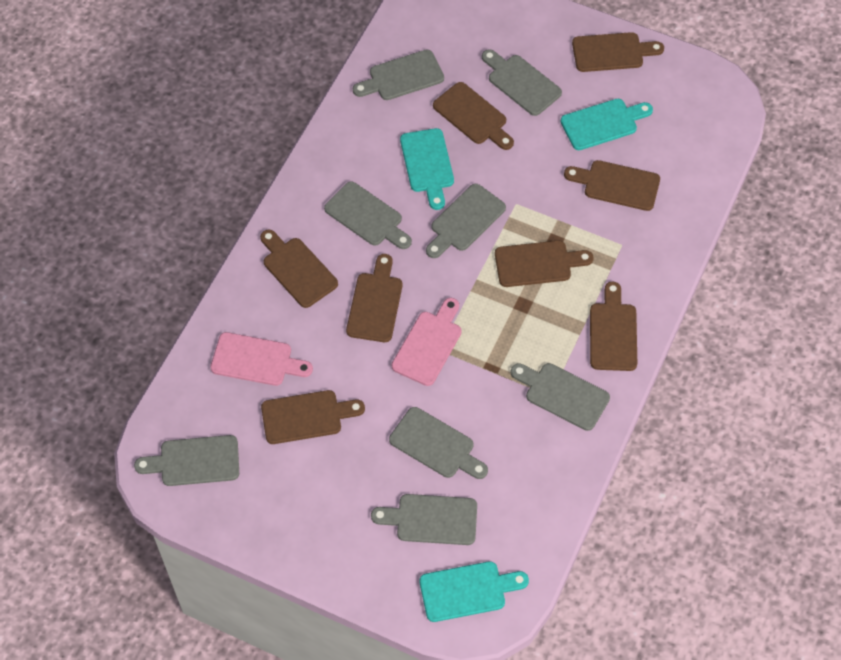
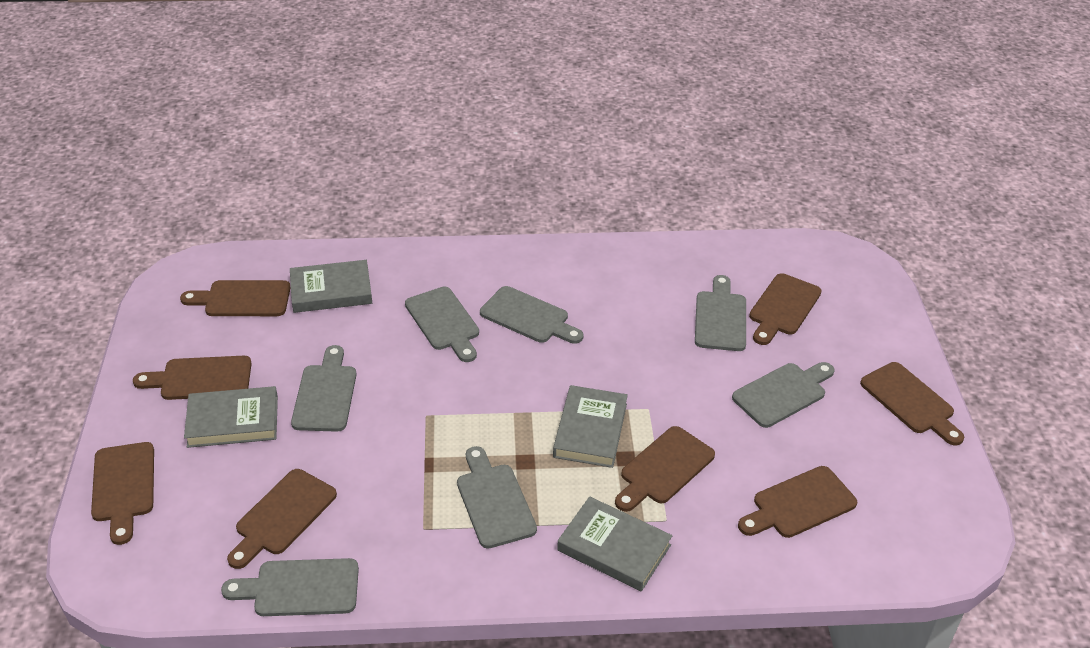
grey book: none = 0 -> [184,386,278,448] [290,260,372,313] [553,385,628,468] [557,496,672,592] = 4
grey cutting board: [134,435,239,486] [324,181,412,249] [353,50,444,100] [371,494,477,545] [389,407,488,479] [426,184,506,258] [482,49,562,116] [511,363,610,431] = 8 -> [221,558,359,616] [291,345,357,432] [405,287,479,362] [457,446,537,549] [480,286,584,344] [695,275,746,351] [732,362,835,428] = 7
pink cutting board: [210,332,313,386] [392,298,462,386] = 2 -> none = 0
turquoise cutting board: [400,128,454,210] [420,561,529,622] [560,99,653,150] = 3 -> none = 0

